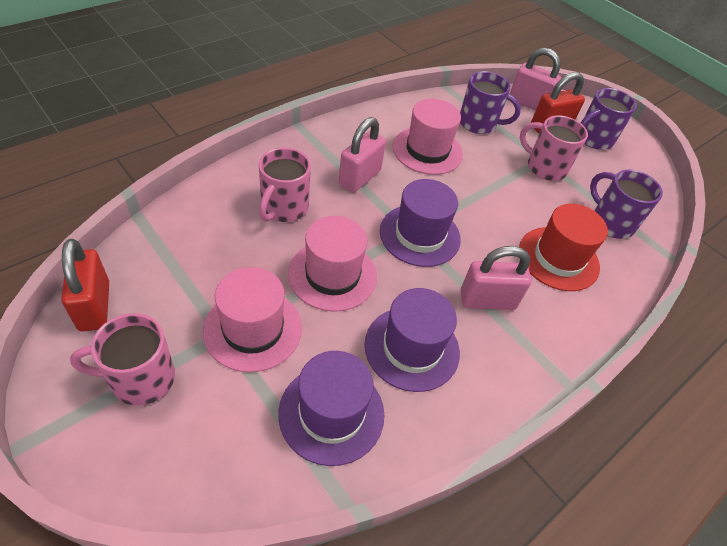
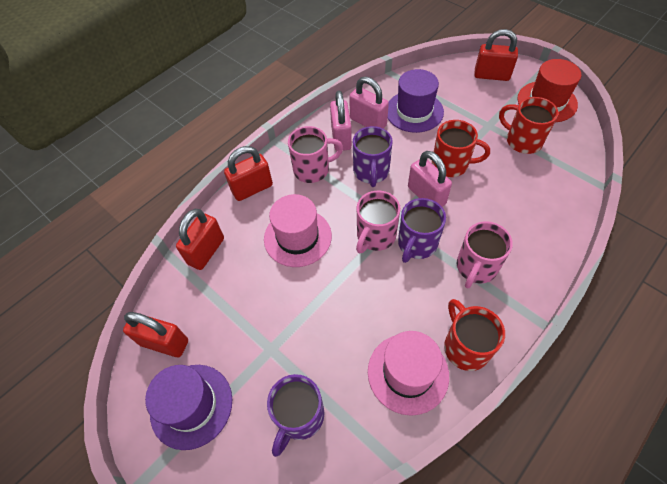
pink hat: [203,267,302,372] [288,216,377,312] [393,99,463,175] = 3 -> [264,194,332,267] [368,331,449,416] = 2
purple hat: [278,351,384,466] [365,288,460,392] [380,179,461,267] = 3 -> [145,365,232,450] [388,69,444,133] = 2
red mug: none = 0 -> [432,120,490,177] [444,299,505,371] [499,97,558,154] = 3
red padlock: [62,239,109,332] [531,72,585,134] = 2 -> [123,312,188,357] [176,209,224,270] [224,146,273,201] [474,29,518,81] = 4

